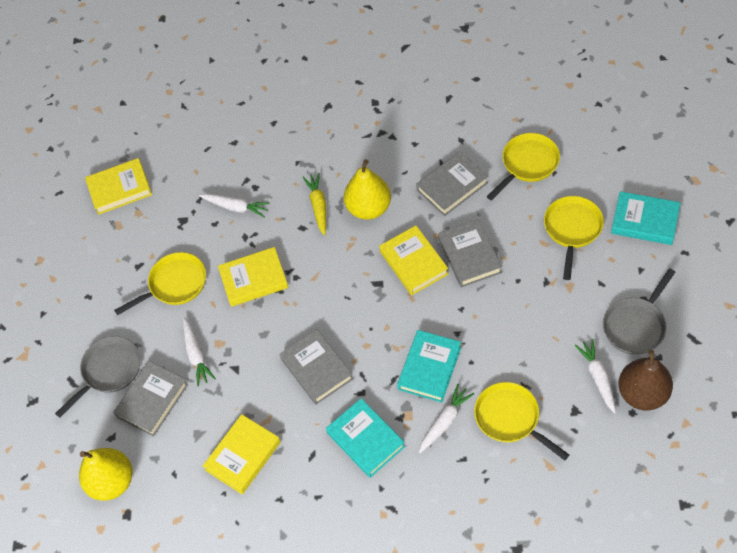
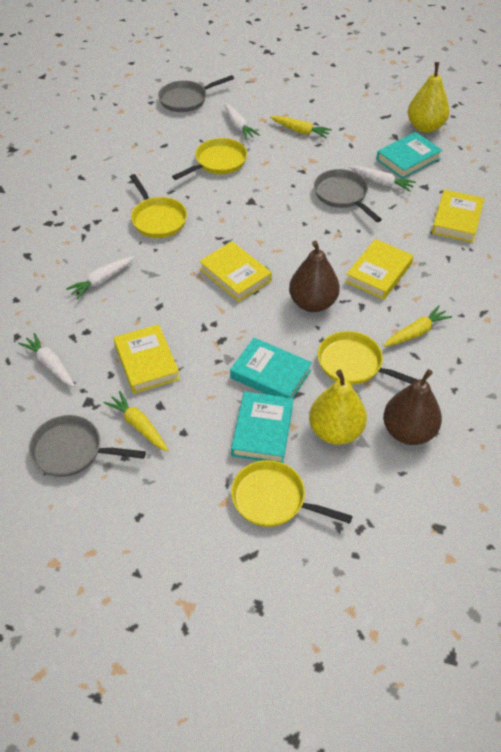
brown pear: [618,350,673,410] = 1 -> [289,241,340,312] [383,369,442,445] = 2
grey book: [113,361,188,437] [280,329,353,405] [416,152,488,216] [438,219,502,288] = 4 -> none = 0
grey pan: [55,336,140,418] [603,268,675,355] = 2 -> [29,415,146,477] [158,75,234,112] [314,169,382,222] = 3
yellow carrot: [302,173,326,236] = 1 -> [104,391,168,451] [270,116,332,138] [384,305,452,347] = 3

